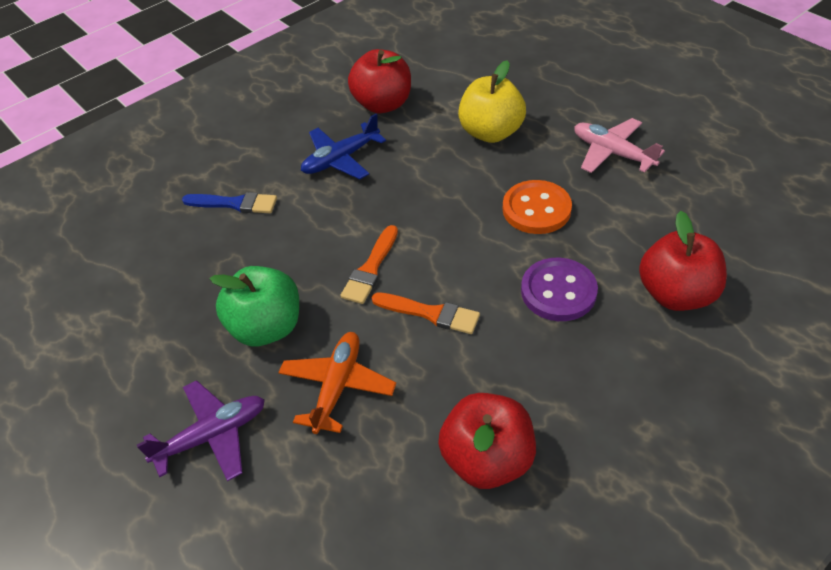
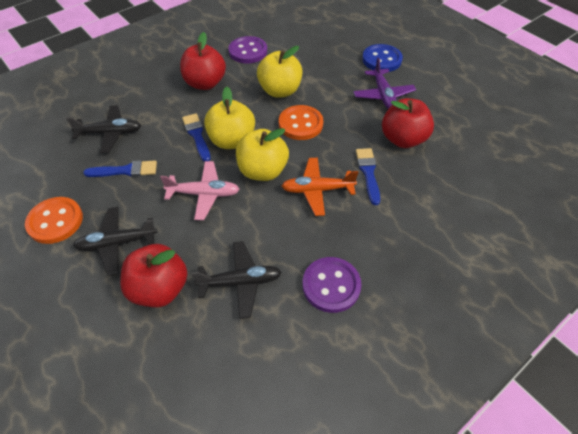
black plane: none = 0 -> [66,105,141,153] [73,207,157,276] [191,241,282,319] = 3
blue brush: [182,192,277,213] = 1 -> [83,160,157,177] [182,113,211,162] [356,148,380,205] = 3
blue button: none = 0 -> [362,44,403,72] = 1
blue plane: [301,114,386,179] = 1 -> none = 0
green apple: [210,266,299,346] = 1 -> none = 0
orange brush: [340,225,398,304] [372,292,480,334] = 2 -> none = 0
orange button: [503,180,572,234] = 1 -> [25,197,83,244] [279,105,323,140] = 2
purple button: [521,258,598,321] = 1 -> [228,36,267,63] [302,257,361,313] = 2
yellow apple: [458,60,526,143] = 1 -> [204,87,255,149] [236,128,289,181] [257,46,302,98] = 3

